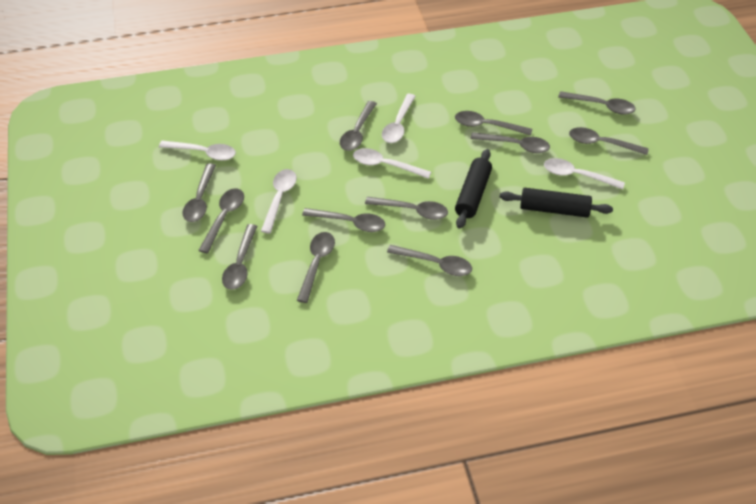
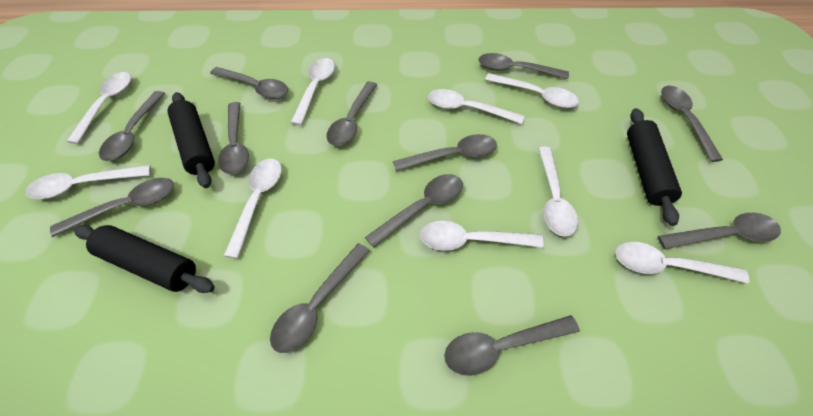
black rolling pin: [455,149,492,229] [500,188,613,217] = 2 -> [73,225,215,293] [167,92,215,188] [627,108,682,226] = 3
white spoon: [159,140,236,161] [261,169,297,233] [353,148,431,179] [382,94,416,143] [544,158,625,189] = 5 -> [26,165,151,199] [67,72,131,144] [224,159,282,259] [291,58,335,126] [420,221,544,251] [428,89,524,124] [485,73,579,108] [538,147,578,237] [615,242,750,284] = 9

